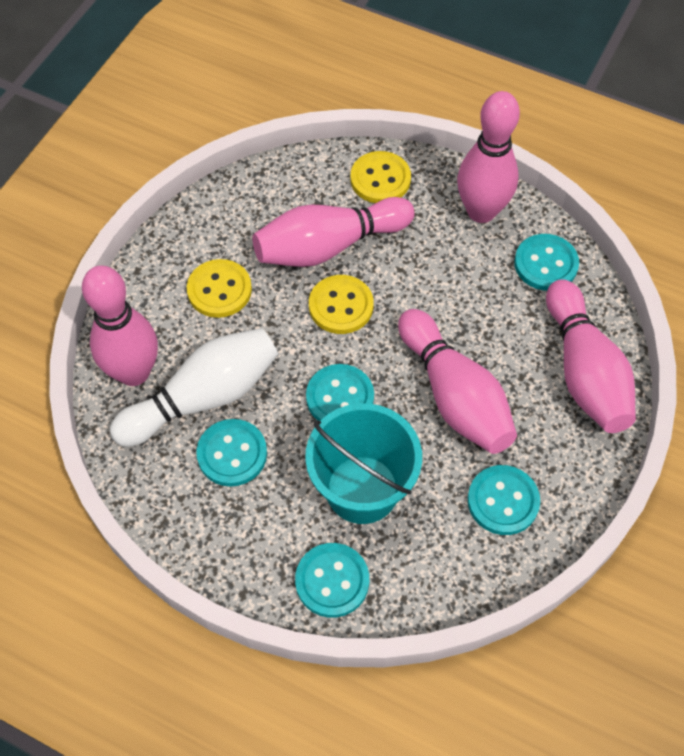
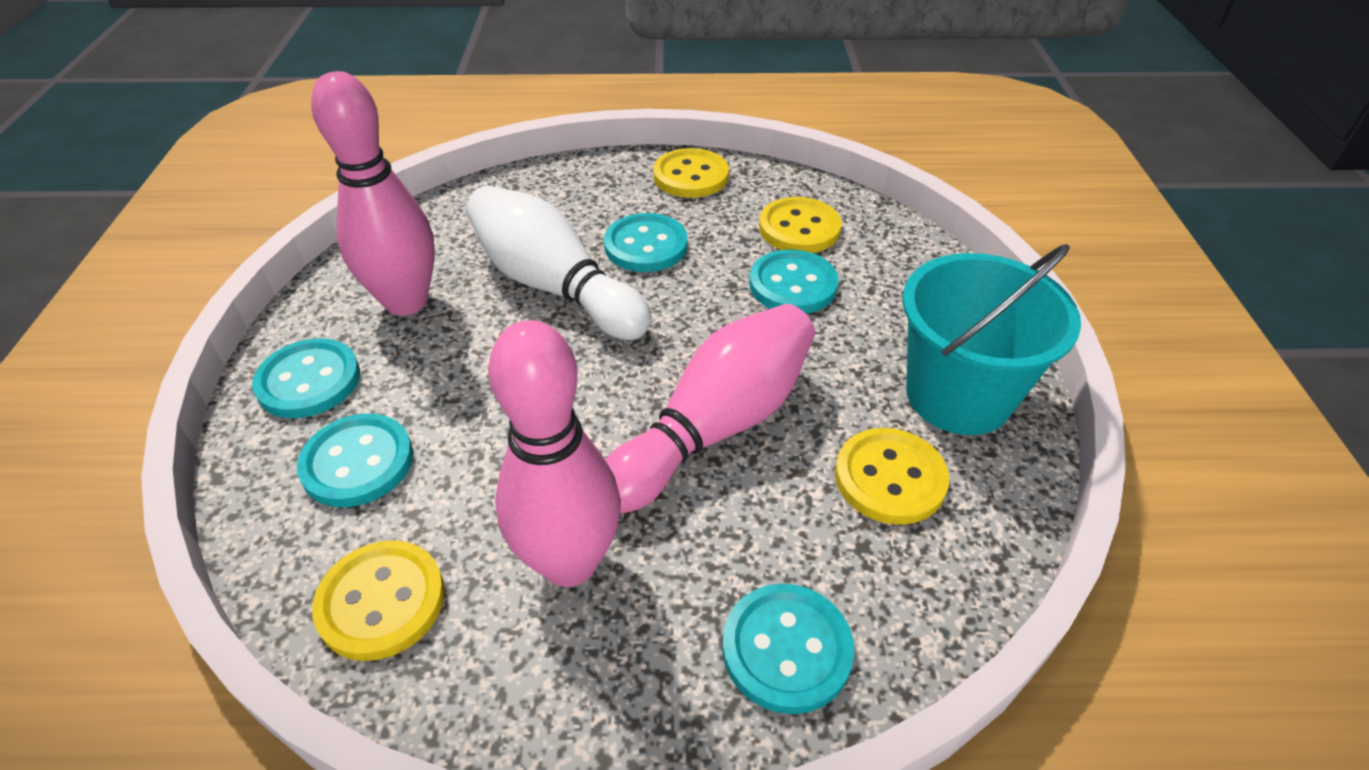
pink bowling pin: [82,266,158,386] [252,197,415,267] [398,309,517,454] [457,91,520,223] [546,279,636,433] = 5 -> [311,71,435,316] [488,320,621,587] [605,304,815,513] = 3
yellow button: [187,259,252,318] [309,275,374,334] [351,151,411,203] = 3 -> [312,540,445,661] [653,148,729,198] [759,197,842,253] [835,428,949,525] = 4

